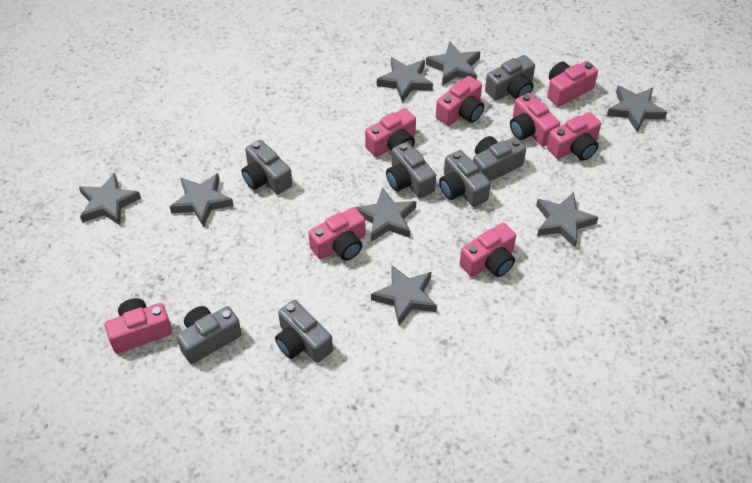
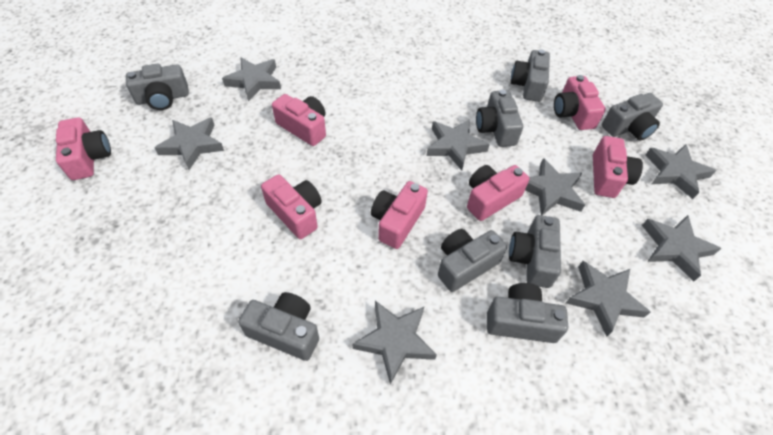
grey camera: [177,306,242,364] [241,140,292,194] [275,300,333,363] [386,142,436,198] [439,150,491,207] [473,136,526,181] [485,55,535,101] = 7 -> [126,63,189,110] [238,292,319,361] [438,229,507,292] [476,90,523,147] [487,283,568,343] [509,215,561,288] [510,49,550,102] [602,93,663,140] = 8
pink camera: [105,298,172,353] [308,207,366,260] [365,108,416,157] [436,76,484,126] [460,223,516,277] [510,93,560,147] [547,61,598,107] [547,112,601,161] = 8 -> [56,118,111,180] [261,174,321,239] [272,94,326,146] [371,181,428,249] [467,165,529,221] [554,75,606,130] [593,136,643,198] = 7

